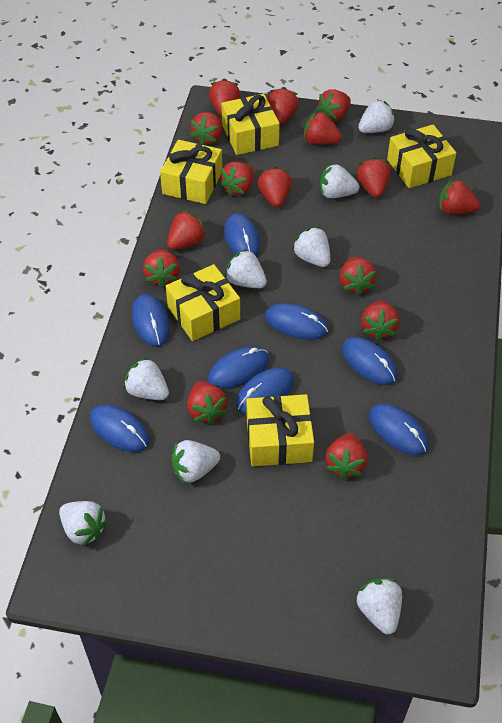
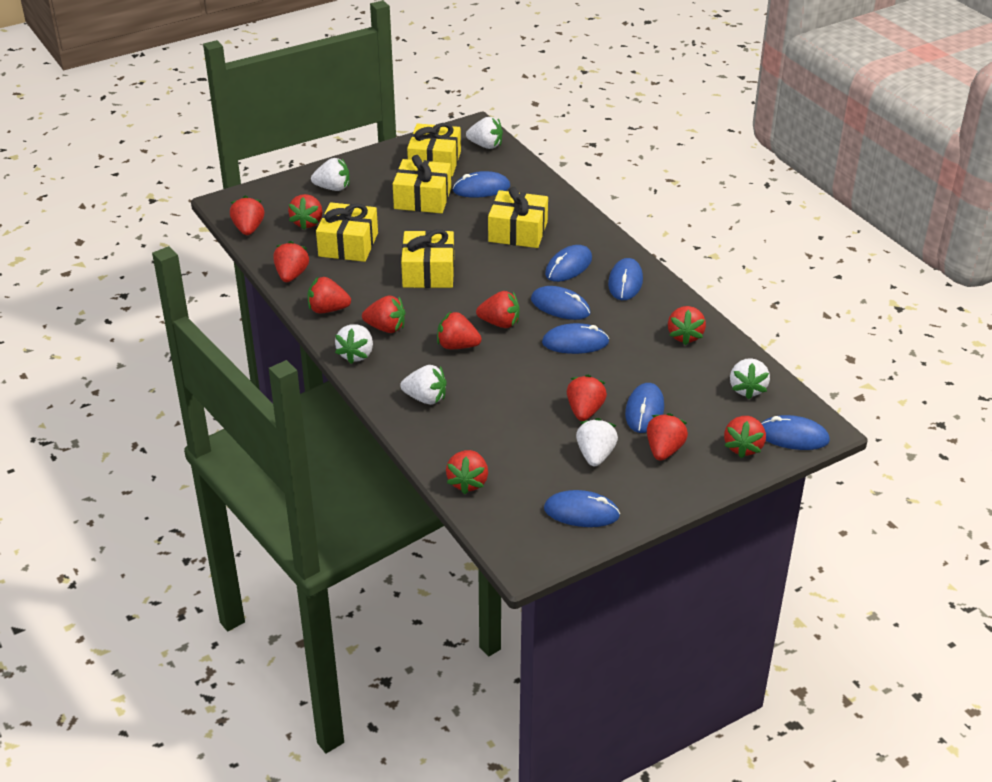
red strawberry: [143,249,180,288] [167,210,207,250] [187,381,227,424] [190,112,222,145] [209,79,240,116] [219,162,254,196] [258,167,292,207] [267,87,299,125] [304,111,342,145] [316,89,351,122] [325,433,368,479] [340,257,377,296] [357,157,391,198] [361,300,400,341] [439,179,480,214] = 15 -> [230,196,264,235] [273,241,309,282] [288,194,322,230] [308,276,351,313] [362,295,405,333] [437,311,482,349] [446,450,488,494] [476,291,520,328] [567,375,607,421] [647,413,688,461] [668,306,706,345] [724,416,766,458] = 12
white strawberry: [59,501,108,547] [123,357,169,400] [171,440,220,483] [225,249,267,288] [292,226,330,267] [320,164,359,198] [355,578,402,634] [358,99,395,133] = 8 -> [311,158,350,191] [335,324,373,364] [400,365,447,405] [466,117,503,149] [576,418,618,466] [730,358,770,399] = 6

